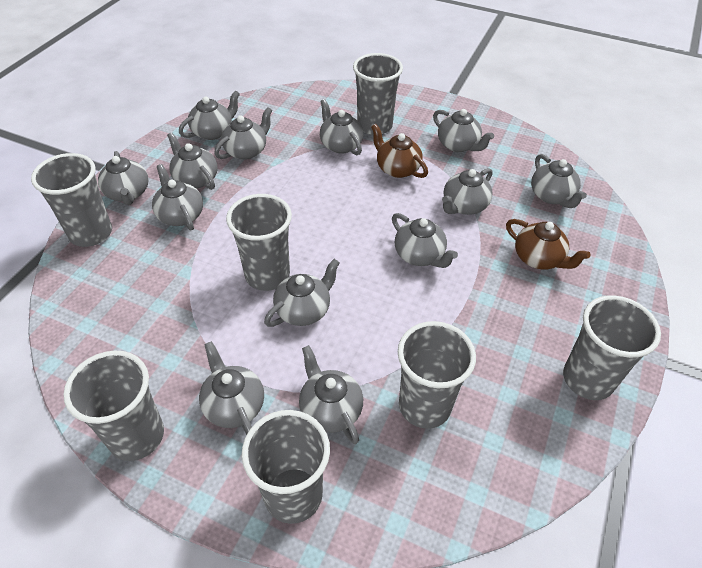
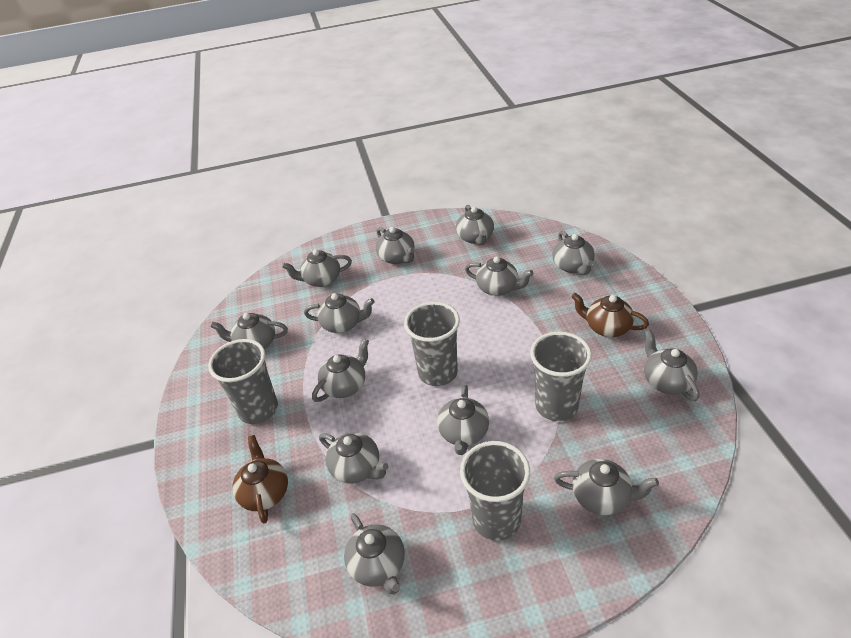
grey cup: [31,153,112,247] [63,351,164,461] [226,194,292,291] [242,410,330,524] [353,53,403,135] [398,321,476,429] [563,295,661,400] = 7 -> [208,339,278,424] [404,302,460,386] [460,441,530,541] [530,332,592,421] = 4

